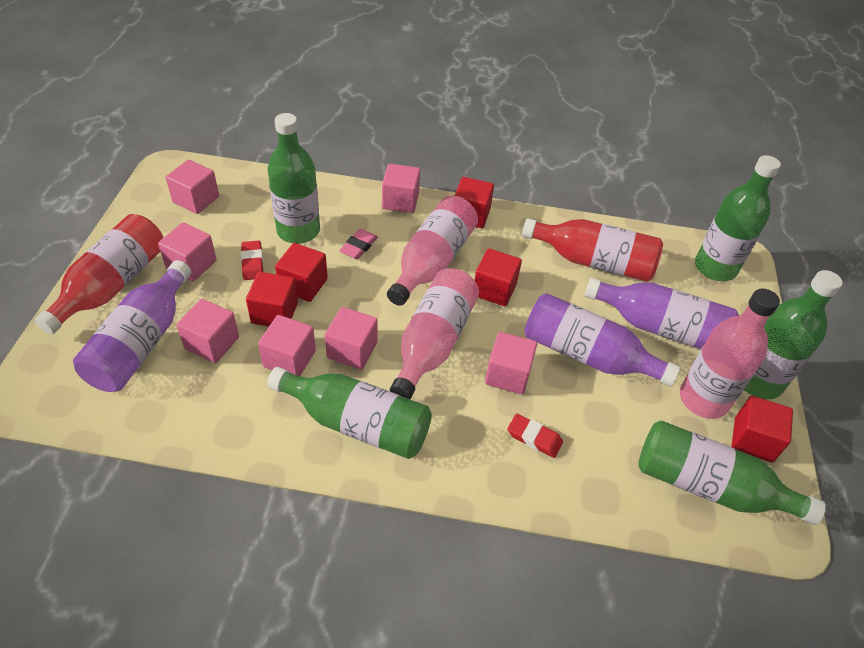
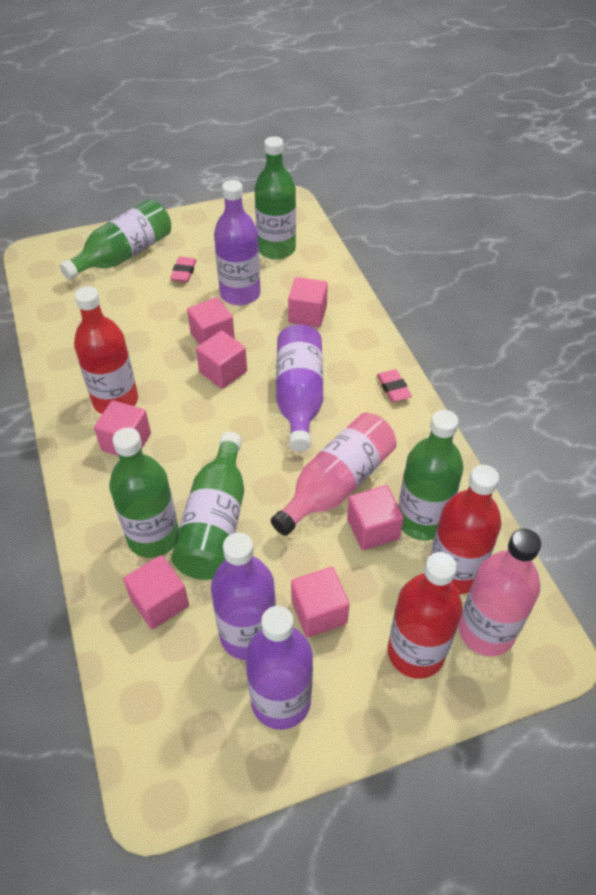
pink bottle: [387,196,478,306] [390,268,479,399] [680,289,780,419] = 3 -> [271,413,397,536] [459,529,541,656] = 2
pink eraser: [339,229,378,259] = 1 -> [170,257,196,282] [377,369,412,402] = 2
purple bottle: [73,260,191,392] [524,293,680,387] [584,278,739,349] = 3 -> [211,532,276,660] [214,180,261,306] [245,606,313,730] [276,324,323,452] = 4
red bottle: [34,214,163,335] [522,218,663,282] = 2 -> [74,286,138,414] [388,552,463,679] [430,465,502,594] = 3
red cube: [246,272,298,326] [275,243,328,302] [455,177,494,228] [475,249,522,306] [731,395,793,463] = 5 -> none = 0
red eraser: [241,241,264,280] [507,414,563,458] = 2 -> none = 0

